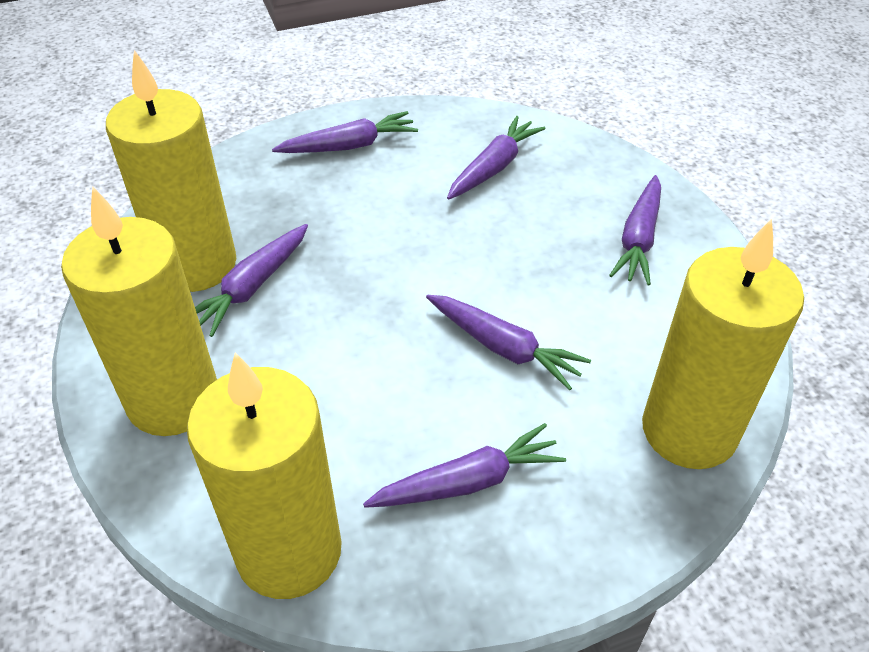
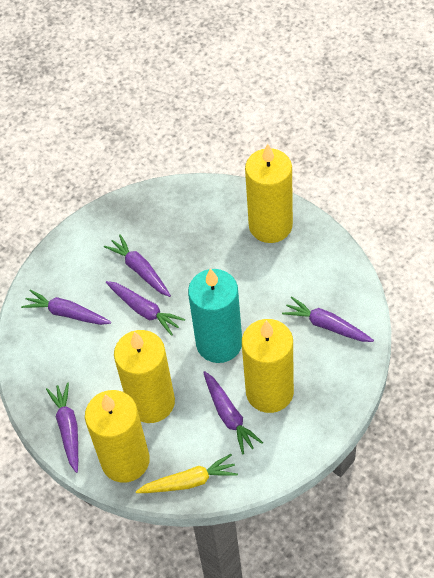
turquoise candle: none = 0 -> [188,268,242,363] = 1
yellow carrot: none = 0 -> [136,454,238,493] = 1

